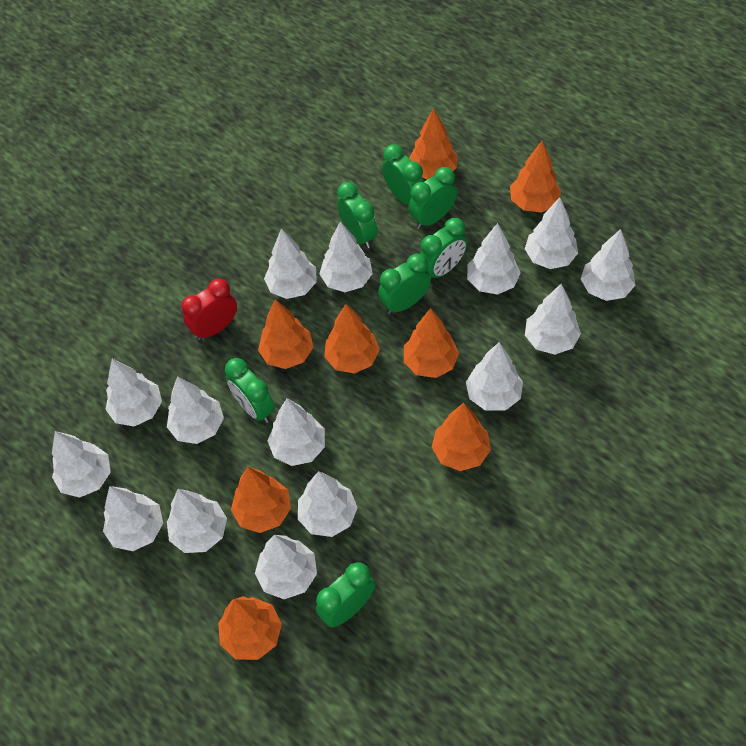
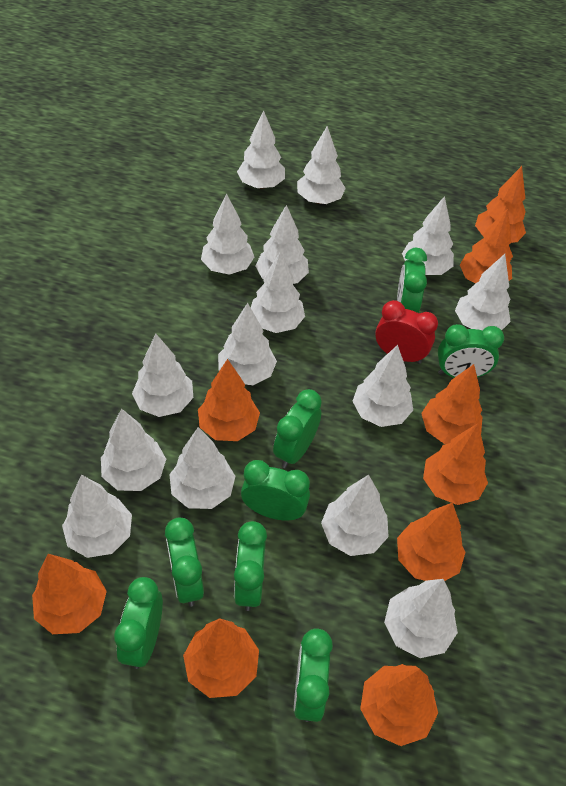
green clock: [225,358,275,423] [316,562,375,627] [337,182,378,248] [378,254,431,314] [382,144,424,205] [408,167,457,229] [420,218,467,279] = 7 -> [114,577,163,669] [165,517,204,607] [234,521,267,611] [241,460,310,520] [273,389,322,468] [294,629,333,722] [397,248,427,313] [438,324,504,378] = 8
orange tree: [218,596,282,660] [231,467,291,533] [258,299,313,369] [324,304,380,374] [404,308,459,378] [409,108,457,179] [432,403,491,471] [510,141,561,212] = 8 -> [32,554,107,634] [183,618,259,698] [198,359,260,441] [360,664,438,746] [397,503,466,581] [421,364,482,444] [423,423,488,505] [460,209,513,284] [475,166,526,243] = 9

